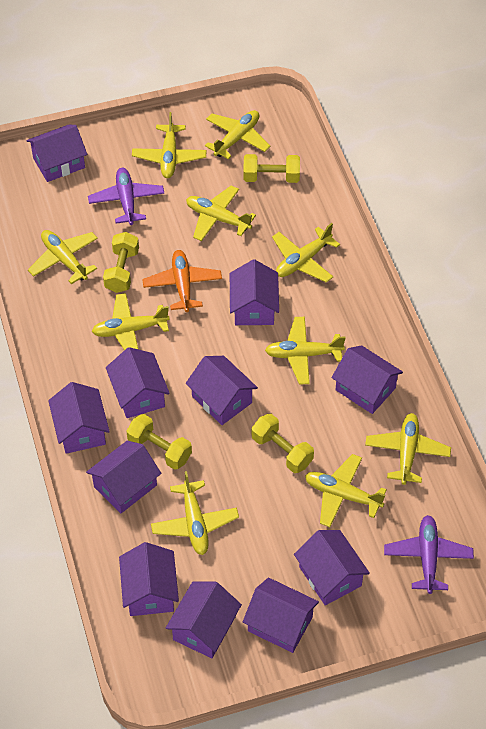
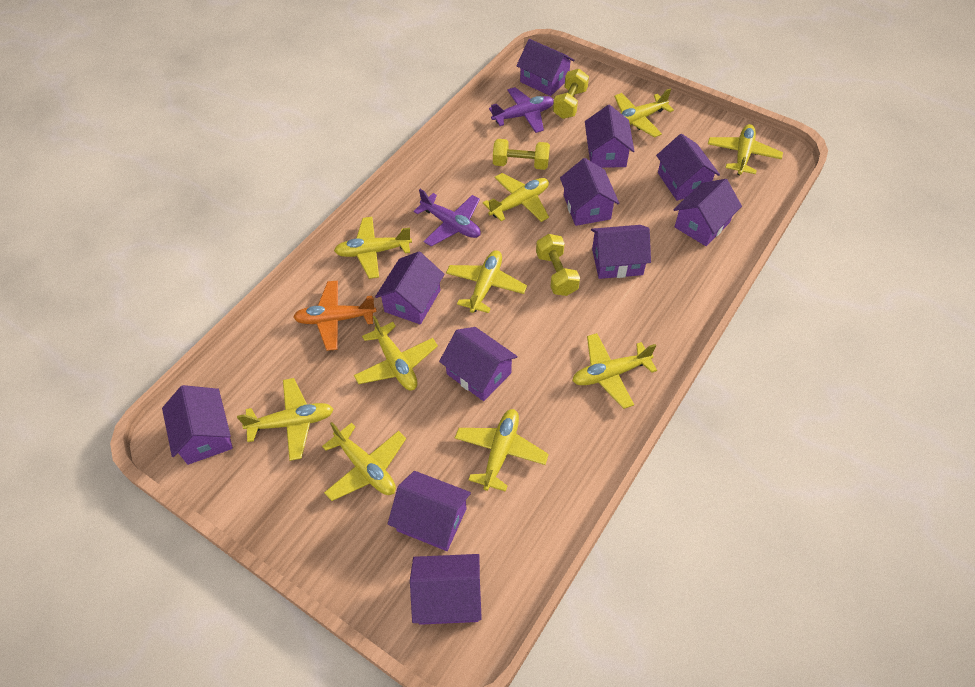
yellow dumbbell: [103,232,139,293] [126,414,192,470] [243,154,300,183] [252,414,314,473] = 4 -> [493,139,550,170] [536,234,580,296] [553,69,589,119] = 3

